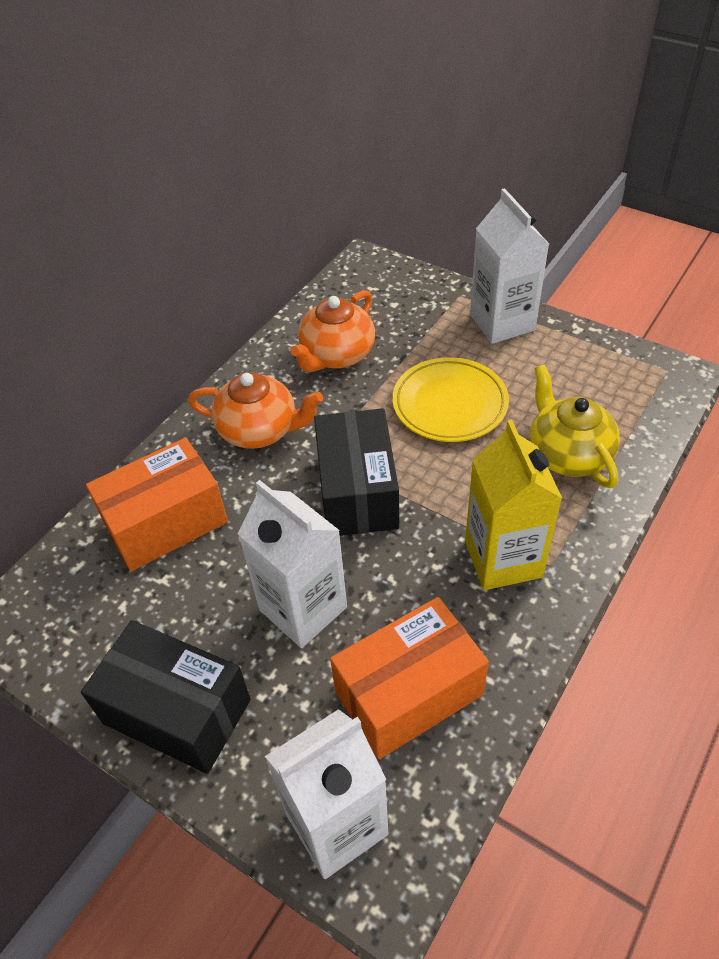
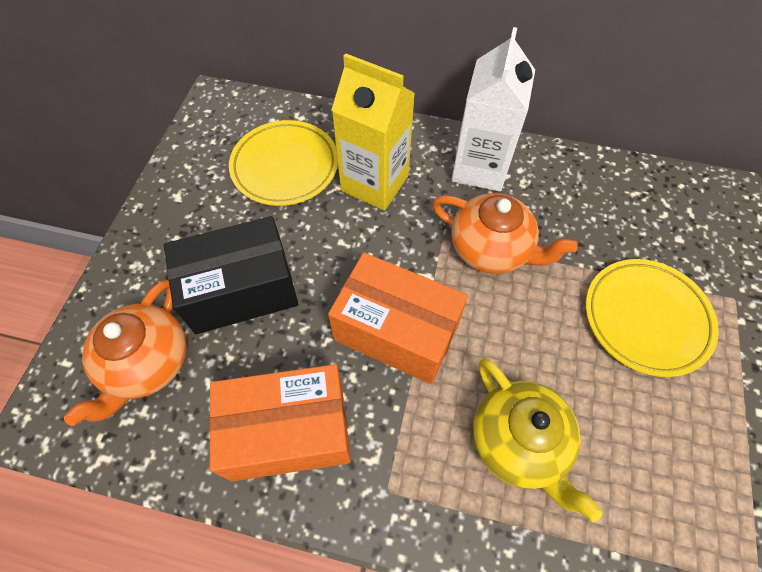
black box: [81,620,251,774] [314,408,399,536] = 2 -> [164,216,298,334] = 1
white carton: [238,480,347,648] [265,709,388,879] [470,188,549,344] = 3 -> [451,27,535,192] = 1
yellow plate: [392,357,509,442] = 1 -> [229,120,338,206] [585,259,719,377] = 2

